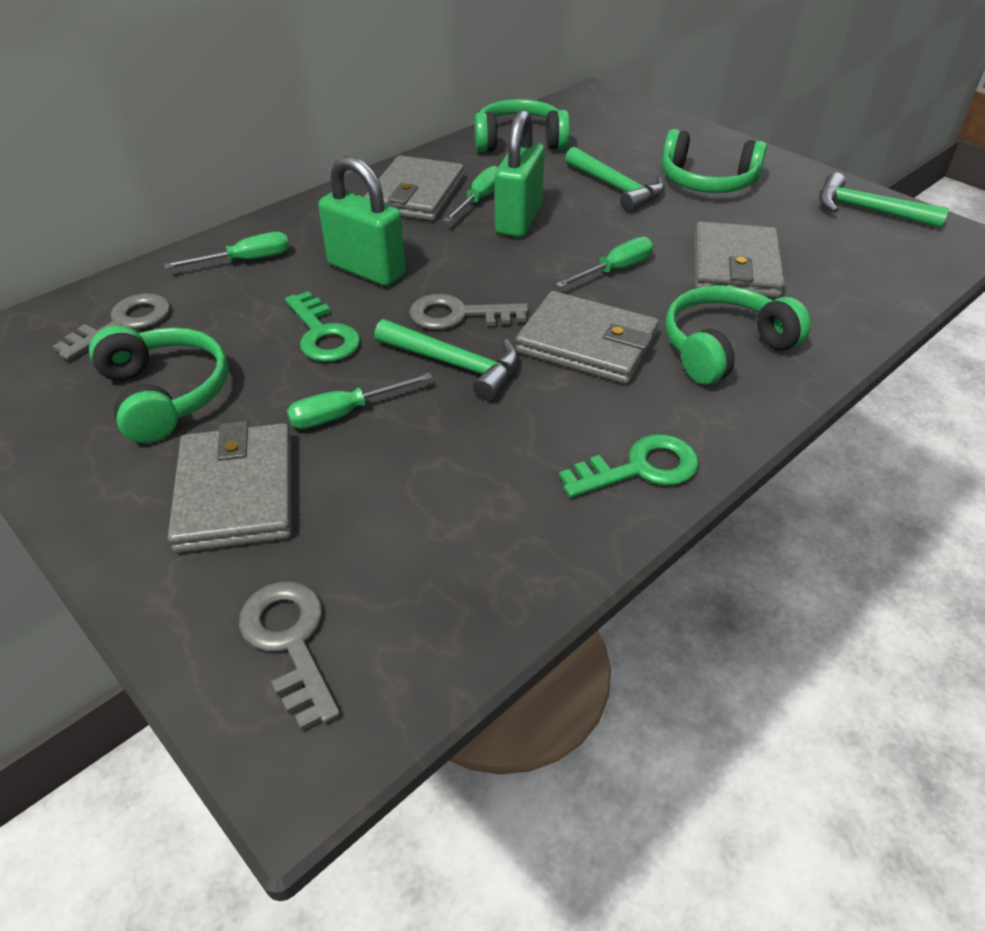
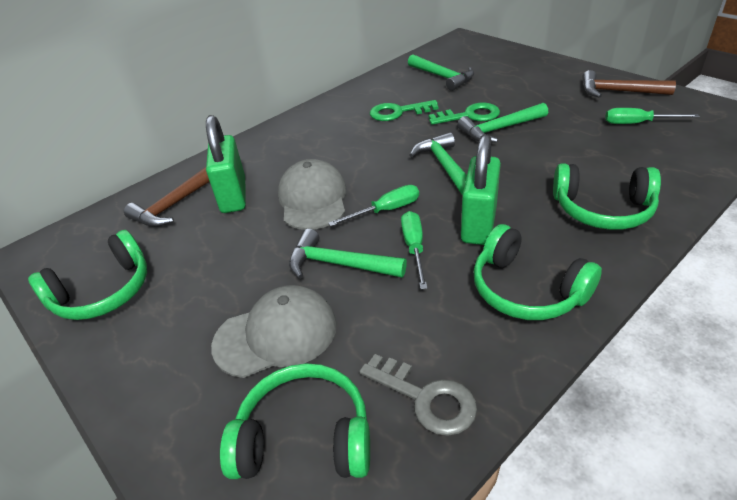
brown hammer: none = 0 -> [124,167,210,227] [582,70,676,98] = 2
green hammer: [374,319,519,401] [565,147,665,212] [819,172,949,228] = 3 -> [289,229,407,279] [408,55,474,91] [410,132,467,195] [457,103,548,143] = 4
green screwdriver: [164,232,289,269] [287,373,433,429] [443,166,498,222] [555,237,654,288] = 4 -> [328,185,419,226] [401,211,428,289] [605,108,700,124] = 3
grey cap: none = 0 -> [211,285,337,378] [278,159,346,230] = 2
grey key: [53,293,171,361] [239,581,340,731] [409,294,528,330] = 3 -> [359,354,477,436] = 1
grey wallet: [168,421,292,553] [364,155,464,221] [515,291,659,384] [694,221,785,298] = 4 -> none = 0

